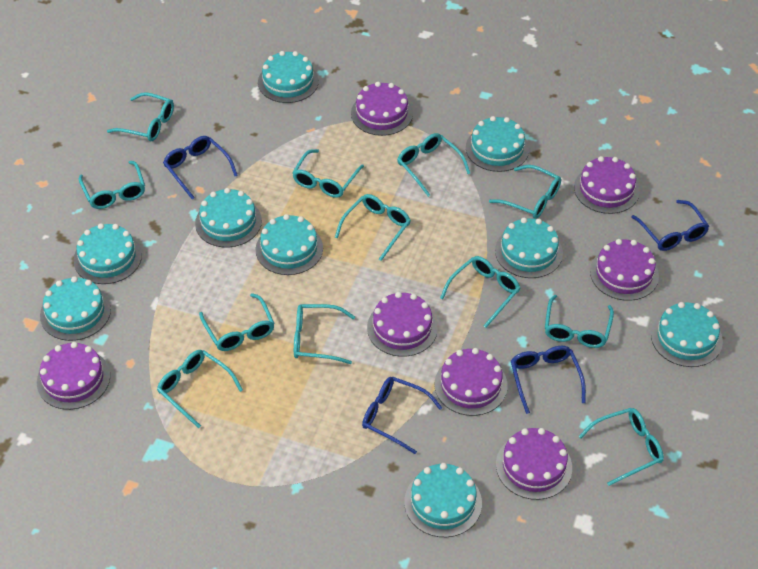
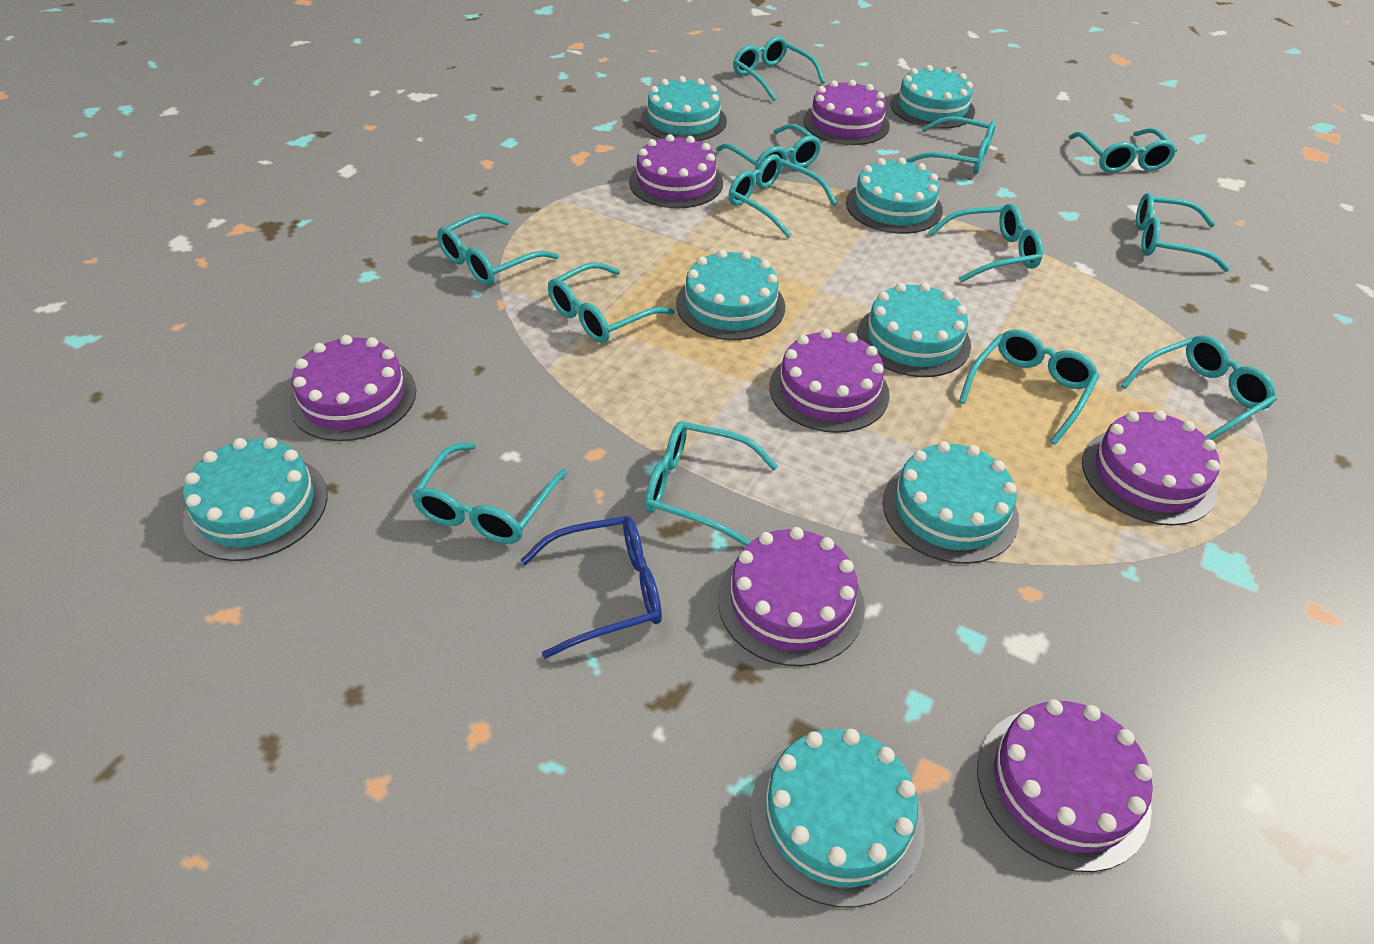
blue glasses: [163,136,238,199] [362,376,442,454] [511,346,586,414] [631,200,709,251] = 4 -> [521,516,662,659] = 1
turquoise cake: [40,276,111,341] [73,223,142,284] [195,188,262,247] [256,214,323,275] [258,51,319,103] [404,463,482,537] [466,116,529,172] [495,218,563,278] [651,302,723,367] = 9 -> [183,437,328,561] [641,76,727,141] [676,249,785,340] [750,729,925,908] [846,157,943,234] [857,283,971,377] [883,441,1019,564] [890,65,975,129] = 8
turquoise glasses: [79,161,145,209] [107,92,174,141] [157,350,243,428] [199,293,274,351] [292,149,364,198] [294,304,355,364] [335,194,411,261] [397,133,470,197] [440,256,520,328] [489,165,561,219] [545,295,614,348] [579,408,664,486] = 12 -> [411,442,568,544] [437,213,559,286] [548,262,675,343] [645,421,778,546] [716,124,822,172] [729,154,837,238] [733,36,825,101] [905,116,996,174] [928,204,1043,282] [959,329,1099,445] [1069,128,1177,173] [1121,335,1277,440] [1136,193,1230,272] = 13

